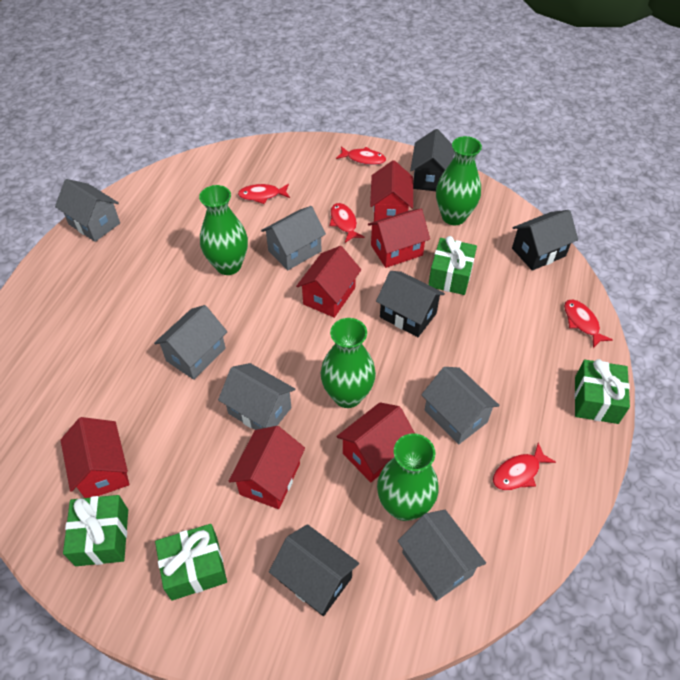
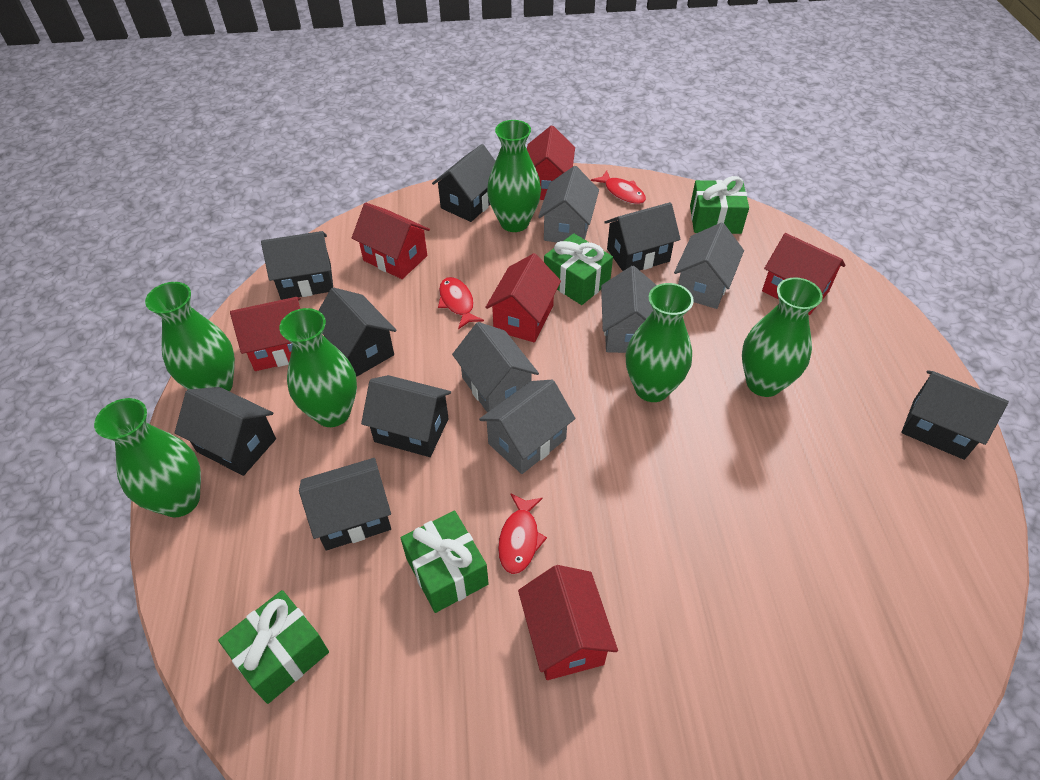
black house: [269,524,359,616] [376,271,445,337] [410,129,454,191] [512,210,578,271] = 4 -> [175,387,276,476] [261,231,333,300] [299,458,391,551] [318,287,397,377] [361,375,451,457] [432,144,495,222] [604,202,681,271] [901,370,1009,460] = 8
green vase: [199,185,248,275] [321,318,376,408] [377,433,439,521] [436,136,482,225] = 4 -> [94,398,201,517] [145,282,235,392] [279,308,357,427] [487,120,541,232] [626,283,694,402] [742,277,823,397] = 6
grey house: [55,179,120,242] [154,305,227,380] [218,363,295,430] [261,206,326,270] [398,510,486,601] [421,367,500,444] = 6 -> [452,322,539,413] [479,380,575,474] [538,166,599,243] [601,266,657,353] [674,222,744,309] = 5
red fish: [238,184,290,204] [330,203,365,243] [336,146,386,165] [493,443,556,490] [564,299,613,348] = 5 -> [438,277,484,329] [498,493,547,574] [591,171,646,204] = 3

